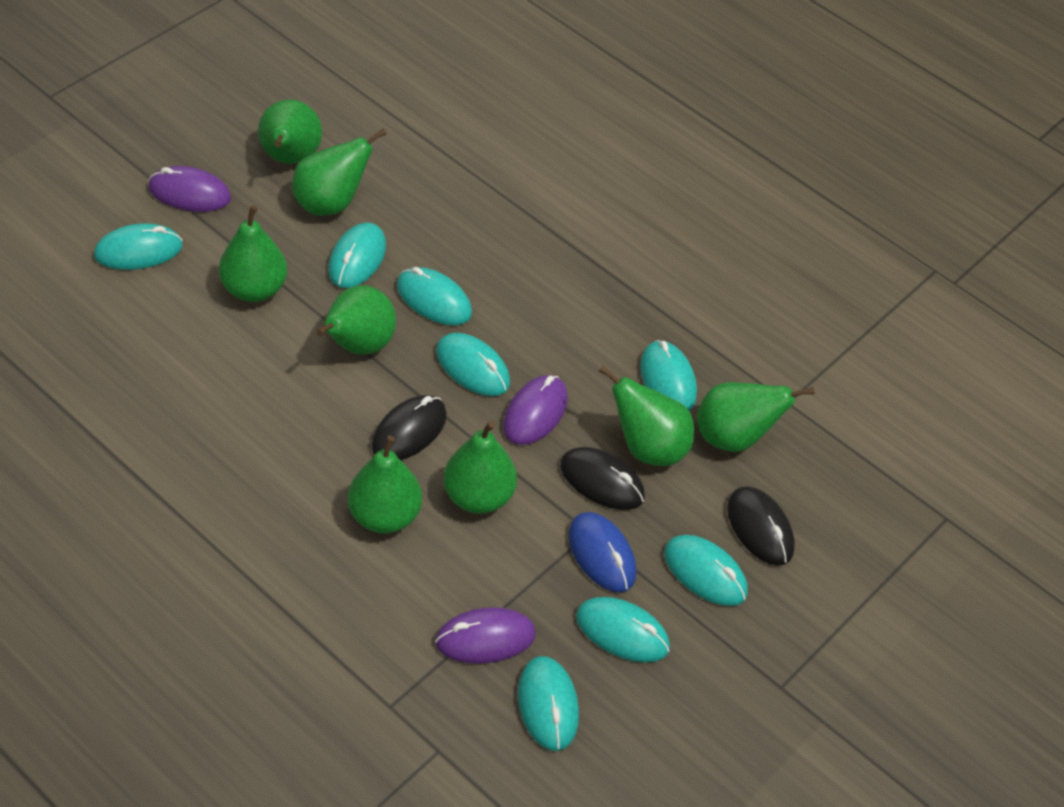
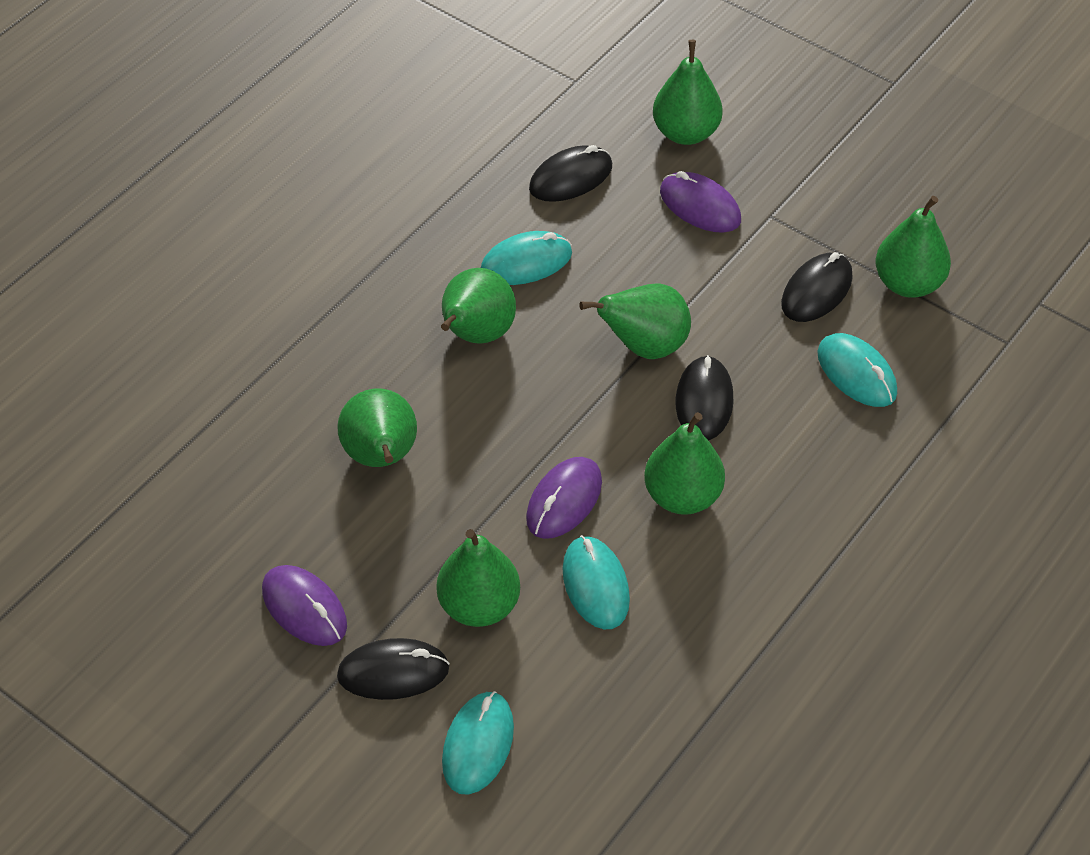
black mouse: [372,395,447,460] [560,447,645,510] [727,486,795,566] = 3 -> [337,638,450,700] [529,145,612,202] [676,355,733,440] [781,252,853,322] = 4
blue mouse: [568,512,636,593] = 1 -> none = 0
green pear: [219,205,287,302] [258,99,322,164] [292,128,387,216] [316,285,396,355] [348,436,422,533] [443,421,517,514] [598,365,694,466] [697,382,815,452] = 8 -> [337,388,417,467] [436,529,520,627] [441,268,516,344] [579,284,691,359] [644,412,725,515] [653,40,723,145] [875,196,951,298] = 7
turquoise mouse: [94,223,183,270] [328,222,386,288] [397,267,472,325] [436,333,510,396] [518,656,579,751] [576,597,670,662] [640,340,697,411] [664,535,748,606] = 8 -> [442,691,514,795] [481,231,572,285] [563,535,630,629] [817,333,897,407] = 4

